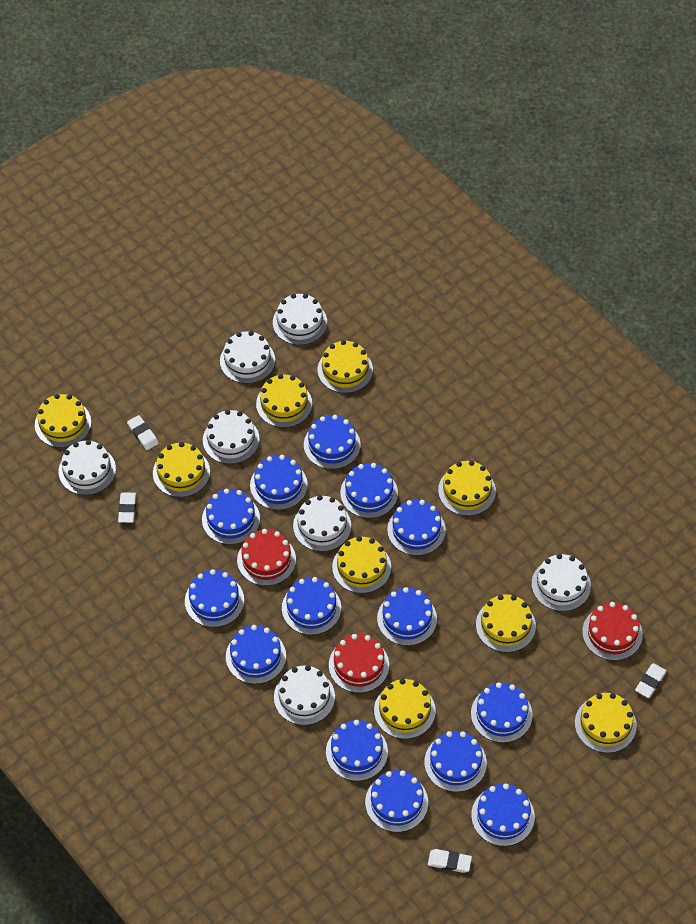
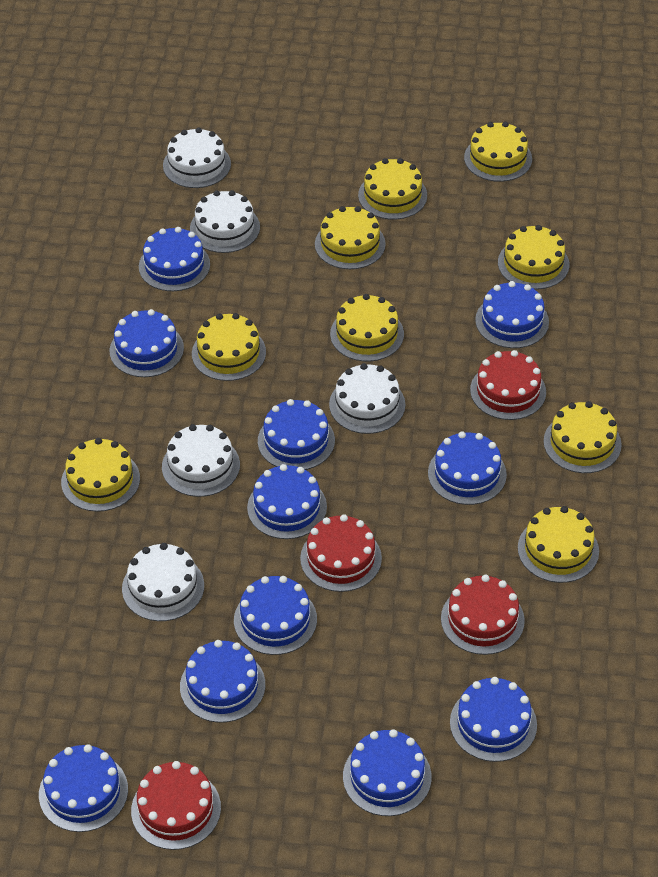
blue cake: [185,569,244,627] [202,489,260,545] [226,625,286,684] [250,455,308,510] [282,577,341,635] [304,415,360,469] [326,720,388,781] [340,463,398,518] [365,770,428,832] [377,587,437,646] [387,500,446,556] [424,731,487,792] [471,682,533,743] [471,783,535,846] = 14 -> [39,744,128,832] [110,309,184,377] [139,227,210,291] [180,640,265,723] [234,576,317,655] [247,464,327,539] [258,399,335,470] [343,729,432,816] [428,431,507,505] [450,677,537,762] [475,281,549,348] = 11
red cake: [237,529,296,586] [329,634,389,693] [582,602,643,661] = 3 -> [131,761,221,850] [300,514,382,592] [441,575,525,655] [470,350,546,420] = 4
white cake: [59,440,116,495] [203,410,260,464] [220,331,275,384] [273,294,327,345] [274,665,335,725] [293,495,351,551] [532,554,591,611] = 7 -> [122,543,204,621] [162,424,240,497] [163,127,231,188] [190,190,260,253] [329,363,405,434] = 5
white eraser: [118,493,136,523] [127,415,159,450] [428,849,472,873] [635,663,667,698] = 4 -> none = 0

